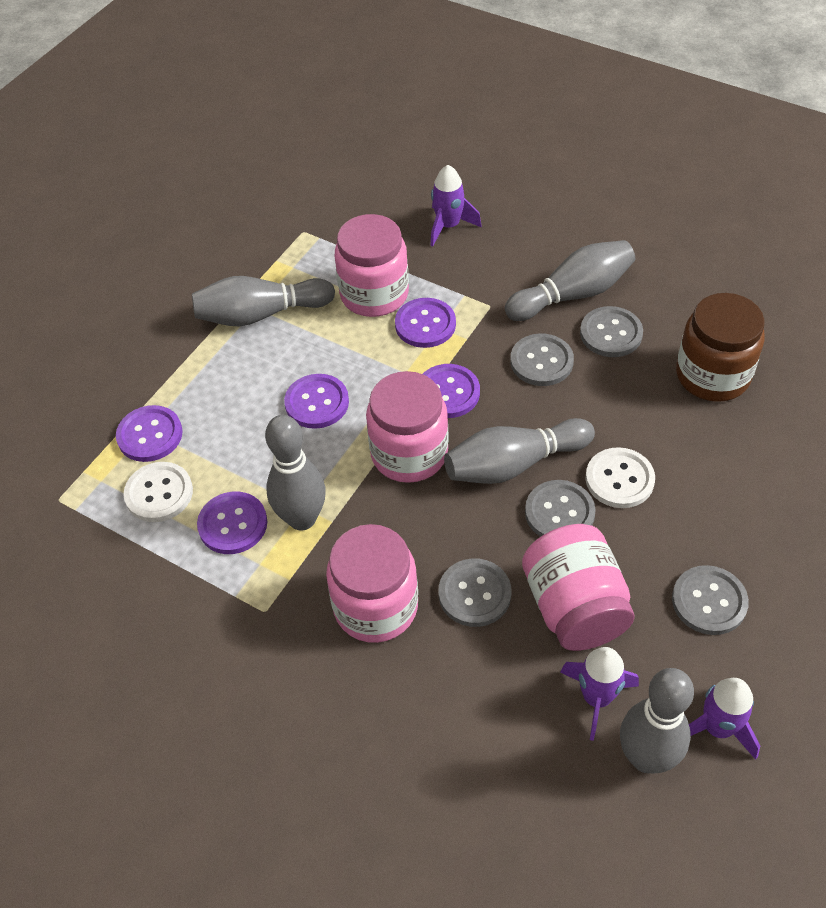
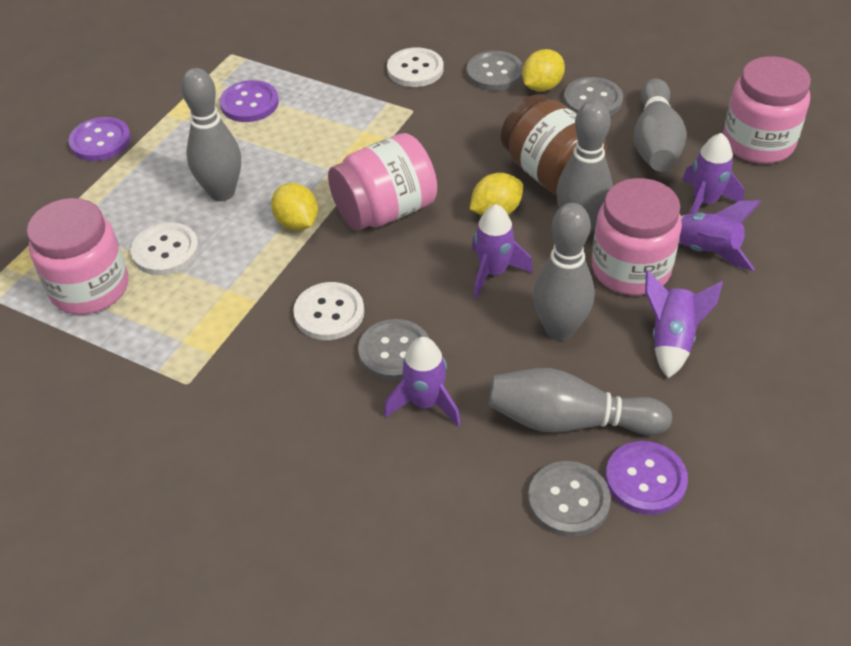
grey button: [438,558,511,627] [510,334,574,386] [525,480,596,537] [580,306,643,357] [672,565,749,635] = 5 -> [358,319,429,381] [466,51,523,91] [528,461,611,537] [564,77,623,116] = 4
purple button: [116,405,183,462] [197,492,267,554] [284,374,349,429] [395,298,456,348] [423,364,480,418] = 5 -> [68,117,131,161] [220,80,279,122] [605,441,688,515] = 3
purple rocket: [431,165,481,247] [560,647,639,741] [689,678,760,760] = 3 -> [384,337,461,427] [472,204,533,299] [645,270,723,378] [679,200,761,271] [682,133,744,214] = 5
white button: [124,462,193,522] [585,447,655,508] = 2 -> [131,223,199,275] [293,282,364,340] [387,47,443,87] = 3
yellow lemon: none = 0 -> [271,183,318,231] [470,173,523,216] [522,49,565,91] = 3

